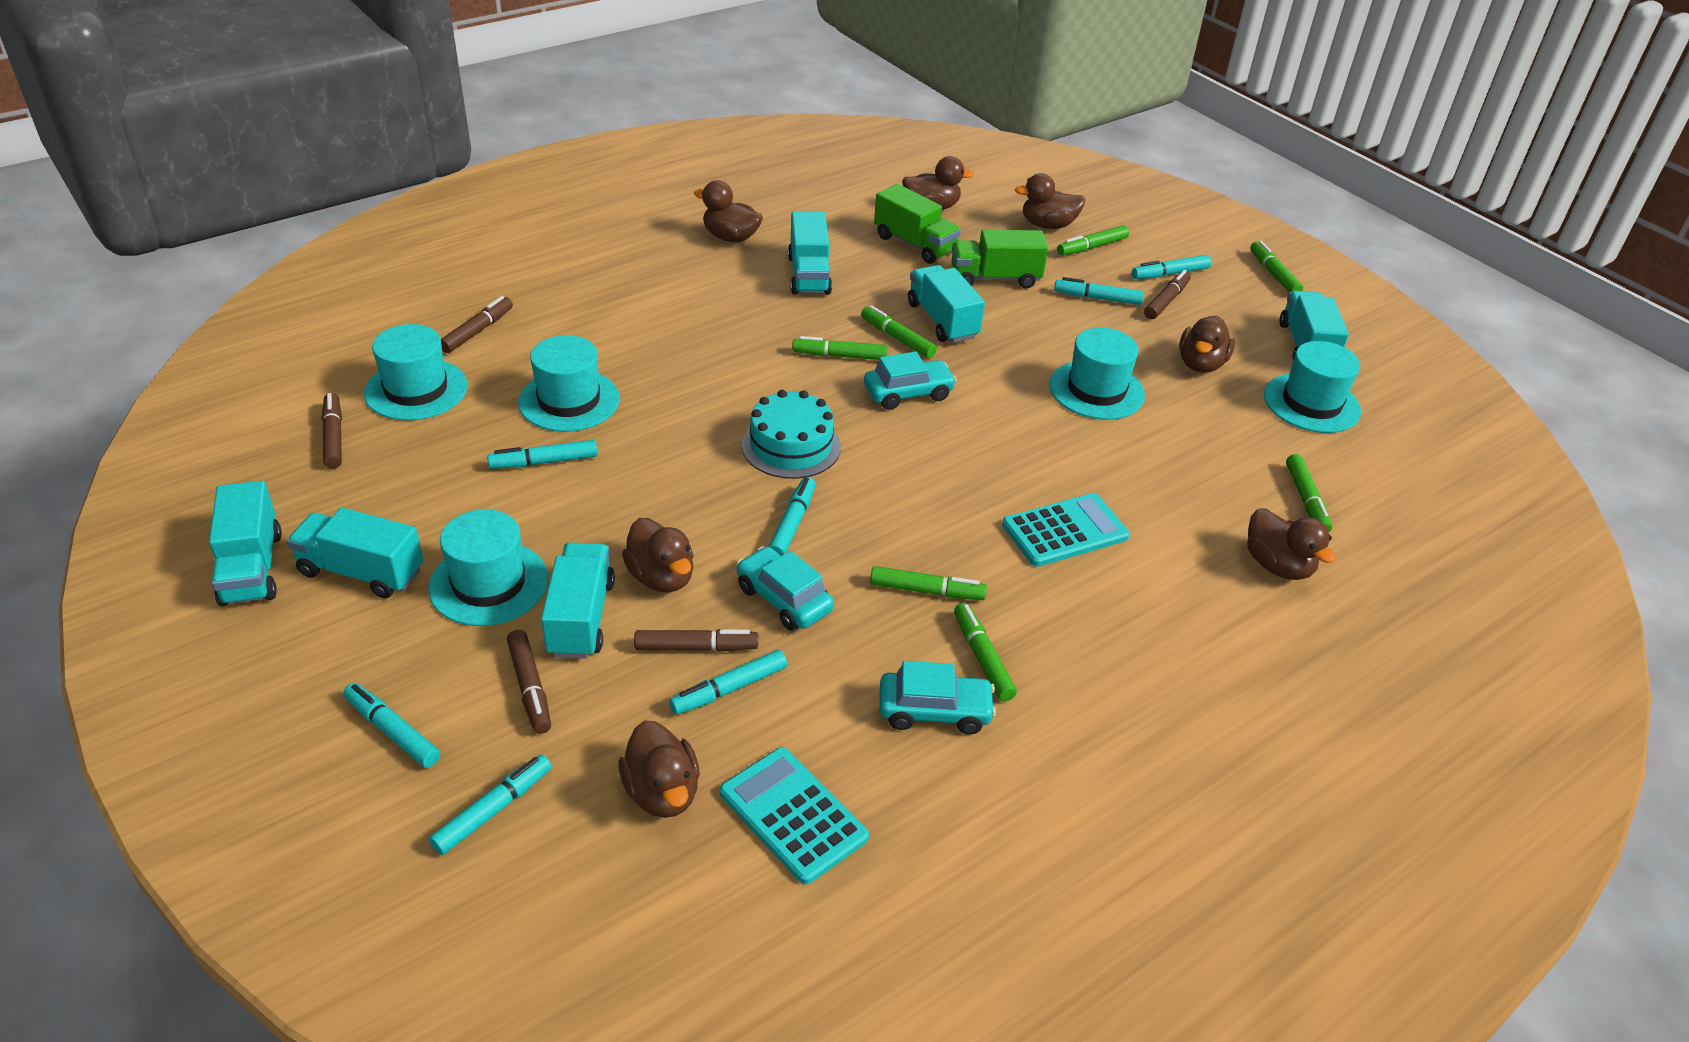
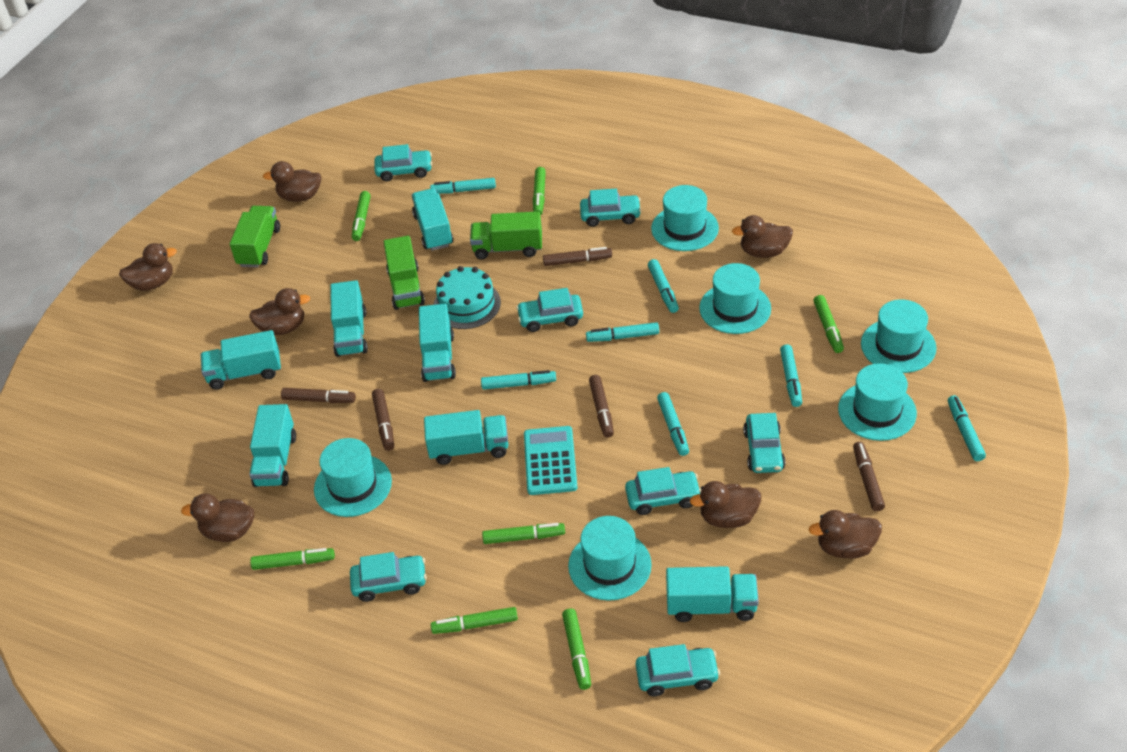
green truck: [874,184,961,264] [952,230,1048,288] = 2 -> [230,206,280,267] [384,236,425,310] [470,211,542,259] = 3
turquoise calculator: [720,747,869,885] [1002,493,1130,567] = 2 -> [524,426,578,495] = 1
turquoise car: [736,546,834,631] [864,351,957,410] [879,661,996,735] = 3 -> [350,552,427,602] [375,144,432,182] [516,288,583,332] [580,189,641,227] [625,467,701,515] [636,644,720,696] [743,413,785,473] = 7
turquoise hat: [364,324,467,421] [428,509,548,626] [518,335,620,432] [1049,327,1145,420] [1264,341,1361,433] = 5 -> [314,438,392,517] [568,516,652,601] [651,185,719,251] [699,263,771,334] [838,363,917,441] [861,299,937,373] = 6
turquoise truck: [209,481,282,606] [287,508,423,599] [541,542,615,659] [788,211,832,295] [908,265,985,343] [1279,291,1349,360] = 6 -> [201,330,281,390] [249,404,296,487] [330,280,368,357] [412,188,453,251] [419,304,456,382] [424,410,508,465] [666,566,759,622] = 7

